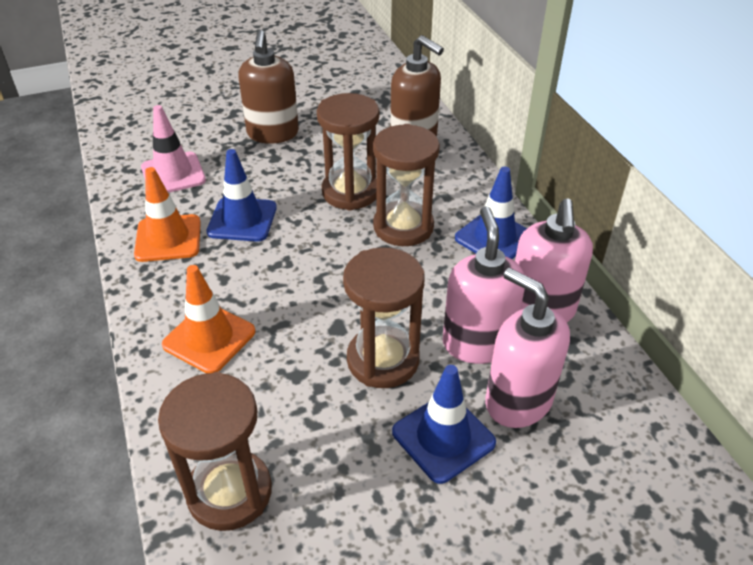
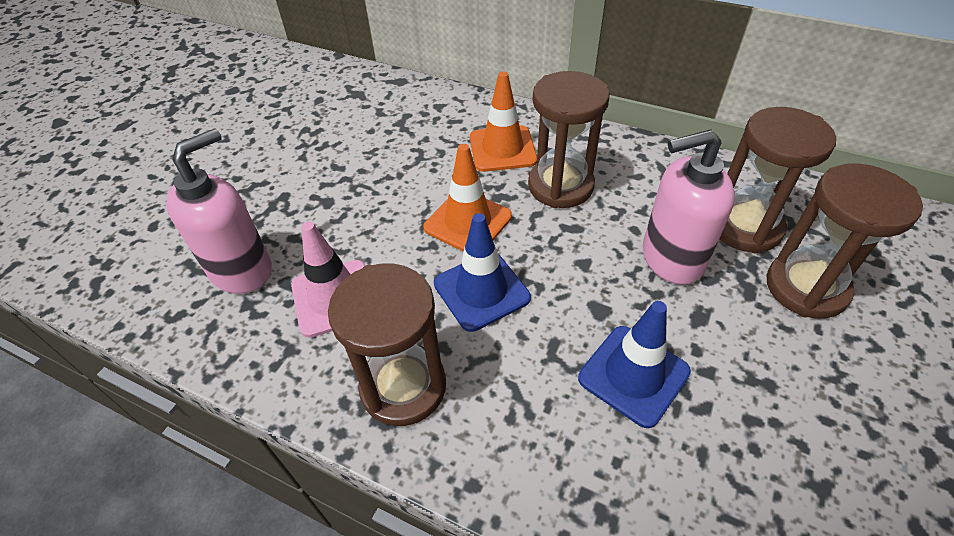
blue traffic cone: [206,149,277,242] [392,365,496,484] [455,167,527,259] = 3 -> [434,213,531,332] [578,301,691,428] = 2
brown soap dispenser: [238,30,299,144] [390,35,444,137] = 2 -> none = 0
pink soap dispenser: [443,206,525,364] [485,268,570,428] [515,198,593,322] = 3 -> [166,128,272,294] [642,129,735,285] = 2

